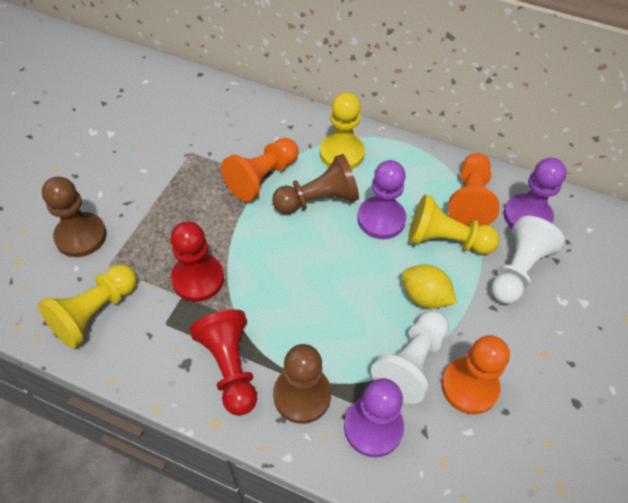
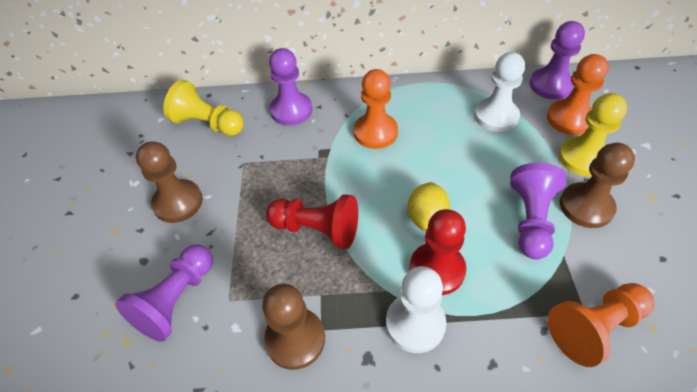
purple pawn: [344,378,404,457] [357,160,406,239] [503,158,567,229] = 3 -> [115,244,213,342] [269,48,313,126] [510,163,566,259] [530,21,585,99] = 4
yellow pawn: [38,265,137,348] [320,92,365,169] [408,194,499,254] = 3 -> [163,80,244,136] [558,93,627,177] = 2

